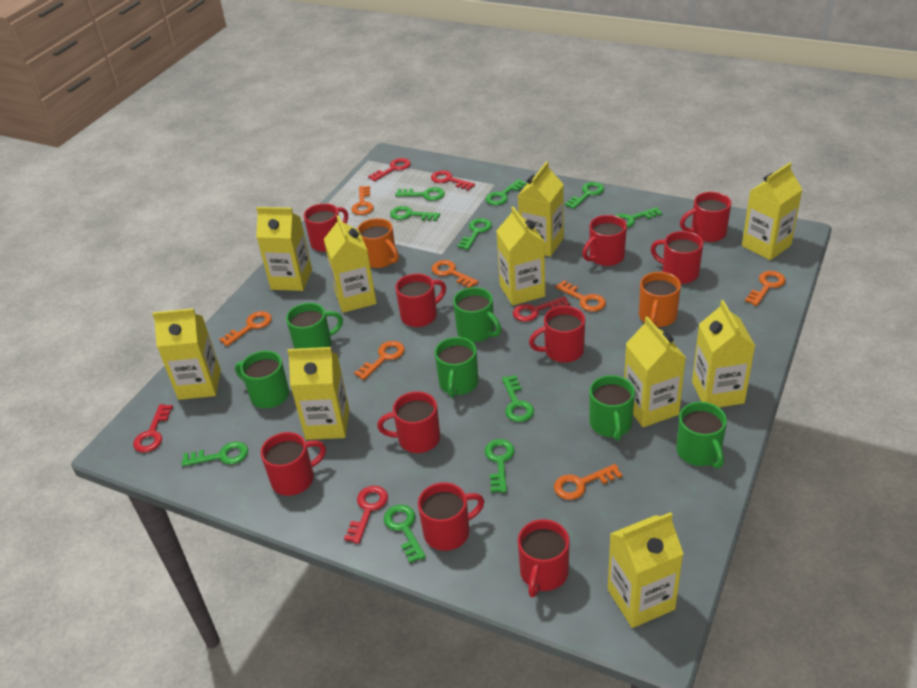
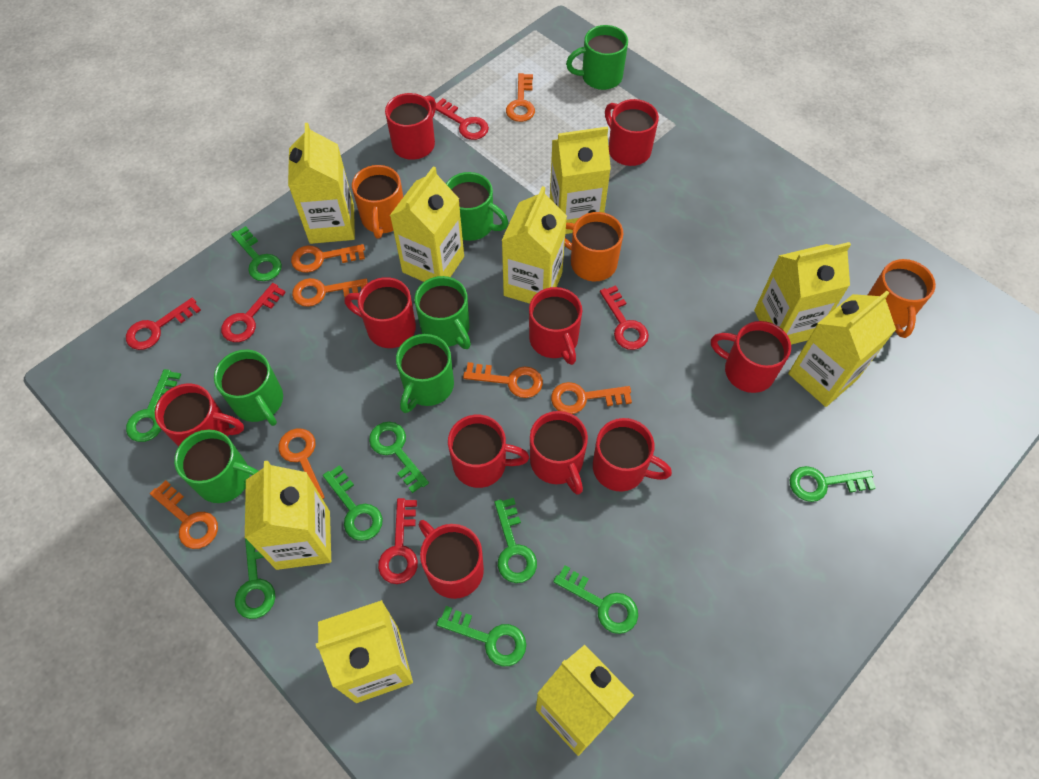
green key: [182,442,248,467] [384,504,426,563] [390,206,440,221] [395,187,445,201] [457,218,492,250] [485,439,515,493] [486,179,527,205] [502,375,534,422] [565,182,604,209] [615,207,662,228] = 10 -> [126,369,181,442] [231,226,282,281] [235,538,275,619] [323,465,383,541] [369,422,429,493] [437,606,526,666] [494,498,537,583] [553,565,638,634] [789,466,876,502] = 9
orange mug: [357,218,399,268] [639,272,681,327] = 2 -> [352,165,403,238] [564,212,624,281] [868,259,936,338] = 3
yellow carton: [152,308,221,400] [256,207,312,291] [288,347,349,440] [324,215,377,313] [497,206,545,306] [518,161,564,257] [608,512,683,628] [624,316,686,427] [692,300,755,407] [742,163,803,260] = 10 -> [245,461,331,570] [288,123,355,244] [316,600,413,703] [390,166,464,282] [502,186,567,304] [536,645,634,756] [550,126,611,234] [754,242,851,345] [788,291,896,407] = 9

